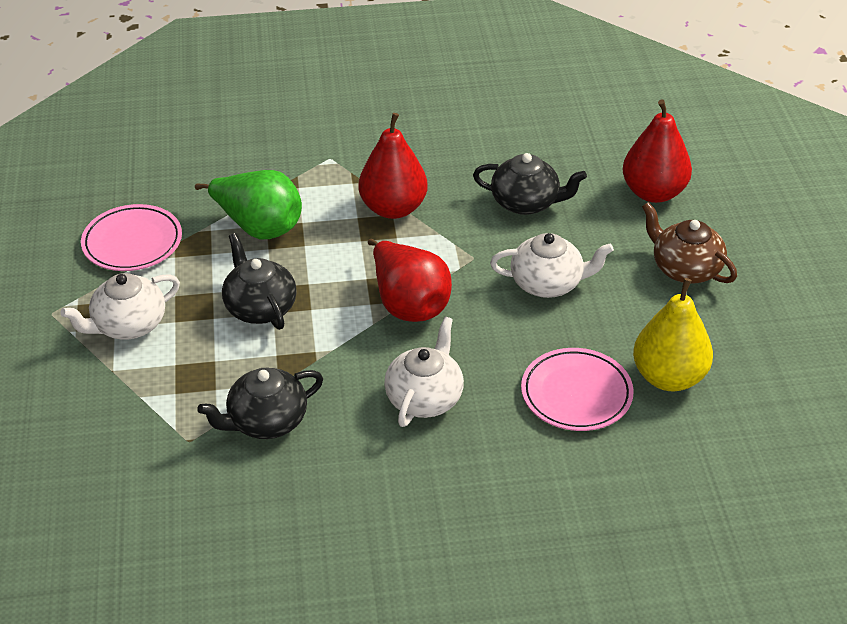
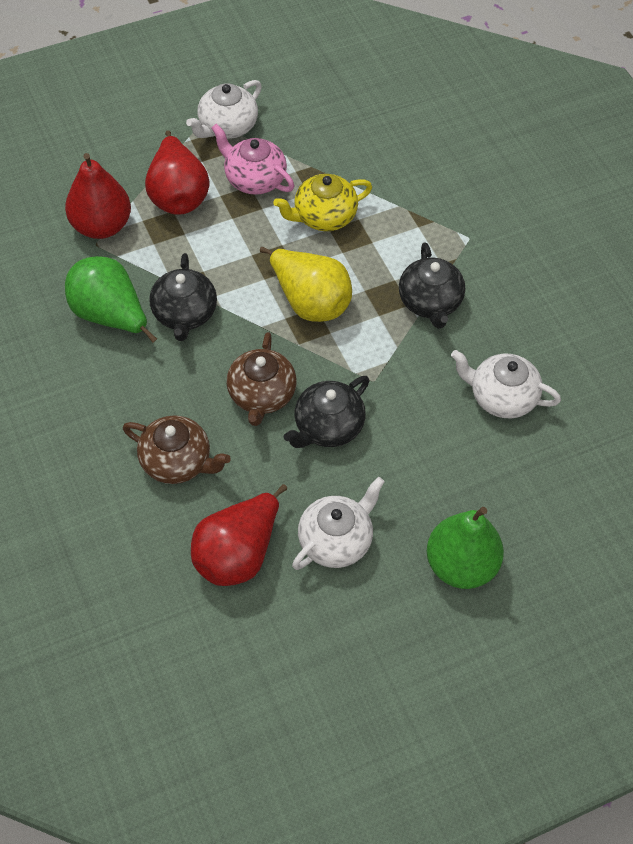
brown teapot: [642,202,737,284] = 1 -> [123,415,231,484] [227,332,297,426] = 2
green pear: [195,170,302,240] = 1 -> [65,256,157,343] [427,507,504,589] = 2
pink plate: [81,204,182,271] [521,348,634,431] = 2 -> none = 0
pink teapot: none = 0 -> [211,123,294,195] = 1
yellow teapot: none = 0 -> [273,174,372,231] = 1

